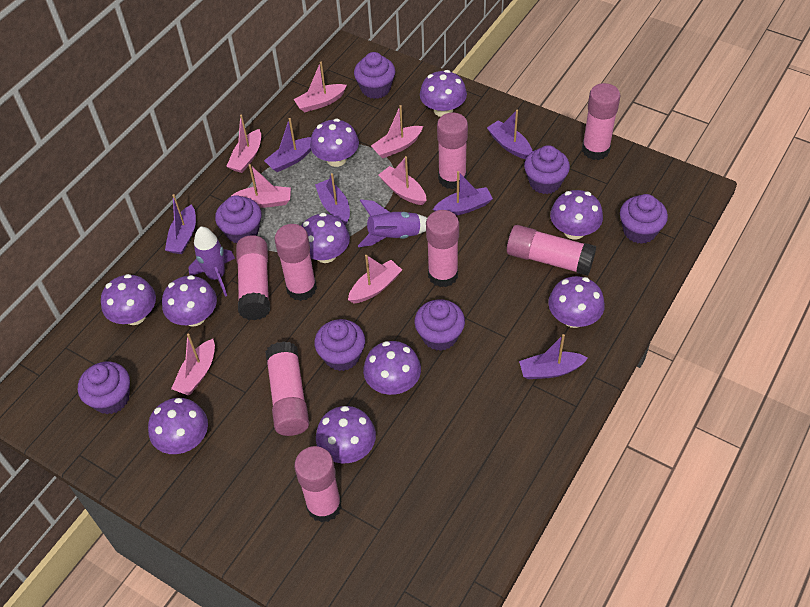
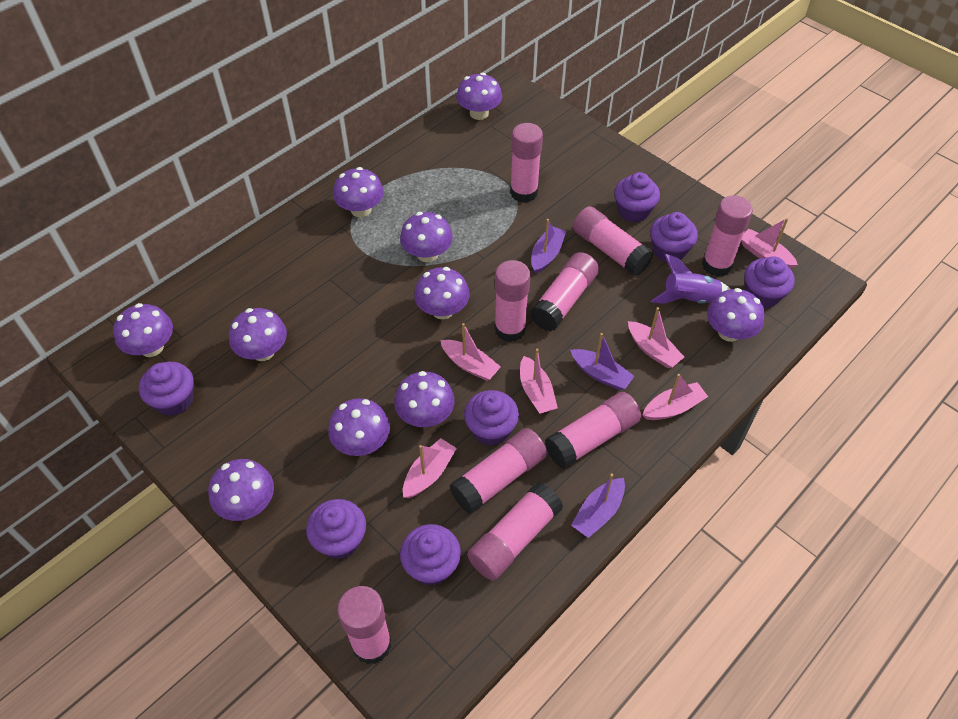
pink boat: [171,333,215,395] [226,115,261,173] [231,164,291,208] [294,61,347,112] [348,255,402,303] [371,105,423,158] [378,156,427,205] = 7 -> [403,438,457,498] [440,323,501,381] [520,349,558,414] [628,307,684,368] [643,374,708,420] [741,218,798,269] = 6
pink glue stick: [236,235,270,320] [265,341,309,436] [274,224,317,301] [294,446,342,523] [426,210,459,287] [437,113,468,189] [507,225,596,276] [582,83,620,160] = 8 -> [337,586,392,664] [449,428,547,514] [467,482,563,581] [494,260,531,342] [510,123,543,203] [530,252,599,331] [545,392,641,469] [573,206,654,276] [702,195,753,277] = 9
purple boat: [165,194,196,254] [264,118,311,172] [315,173,350,225] [433,171,493,215] [487,110,533,159] [519,334,588,379] = 6 -> [531,219,566,274] [570,333,634,390] [571,474,625,538] = 3
purple rocket: [188,227,235,297] [358,199,427,247] = 2 -> [651,254,731,304] = 1

